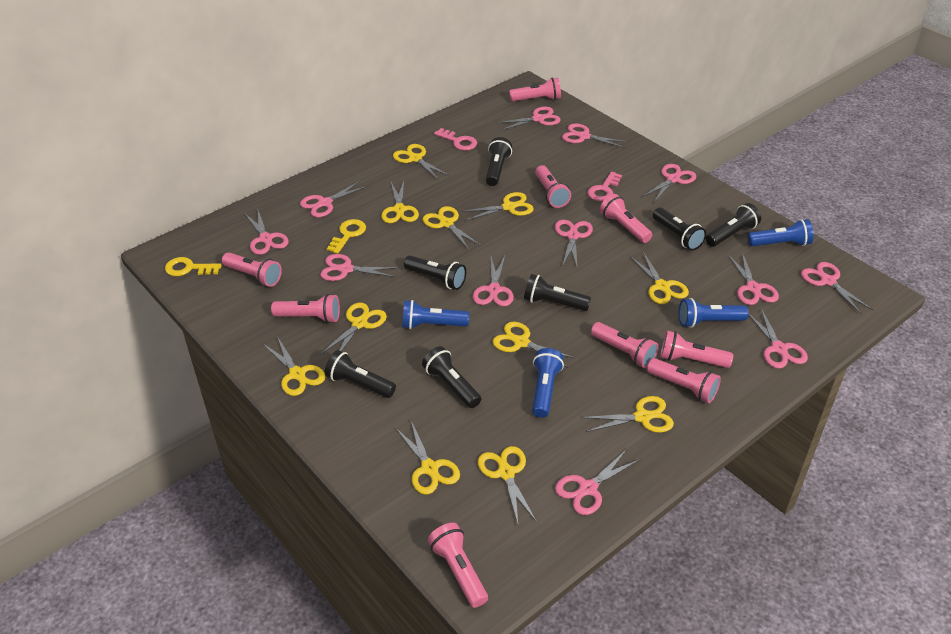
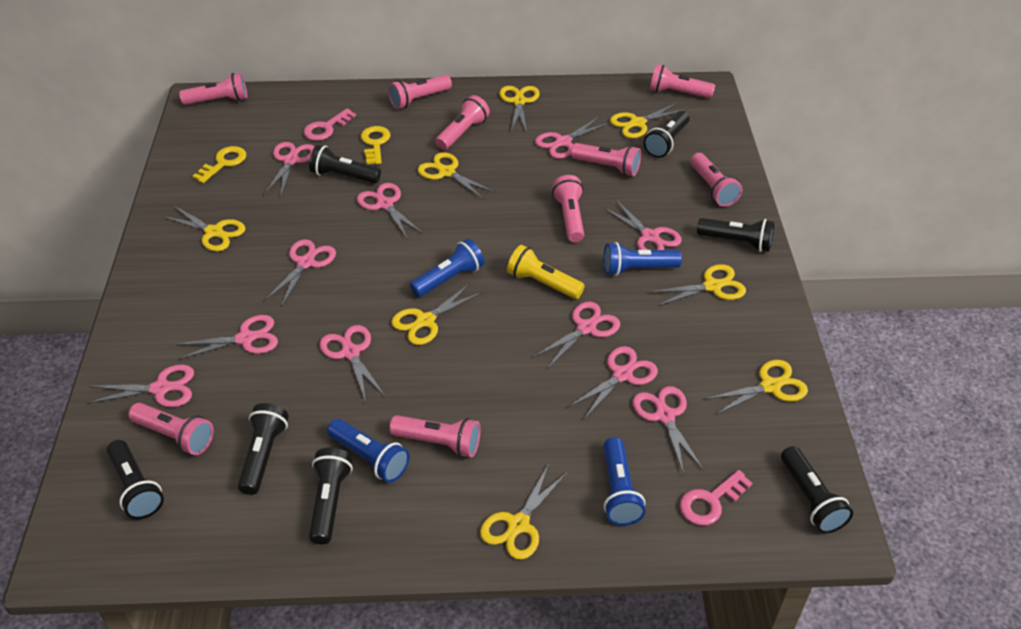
pink scissors: [244,208,289,255] [300,181,368,217] [320,254,399,281] [473,256,514,306] [497,107,561,130] [555,220,593,267] [555,449,641,515] [562,124,628,148] [642,164,696,202] [728,252,779,305] [748,308,808,369] [801,262,873,315] = 12 -> [87,364,194,407] [176,315,278,360] [264,142,314,195] [265,239,336,307] [320,325,385,402] [357,183,423,238] [533,302,620,369] [535,117,610,159] [568,346,658,419] [603,200,682,250] [633,386,704,474] = 11
yellow flashlight: none = 0 -> [507,245,585,299] = 1
yellow scissors: [263,336,326,396] [320,303,387,355] [381,181,419,223] [393,144,449,180] [395,421,460,494] [422,206,482,251] [461,192,534,221] [478,446,537,524] [493,322,575,368] [581,396,674,432] [630,252,689,304] = 11 -> [162,205,246,251] [391,283,482,345] [418,152,495,200] [480,464,568,560] [499,86,540,133] [610,102,687,138] [650,264,746,306] [705,360,808,415] = 8

